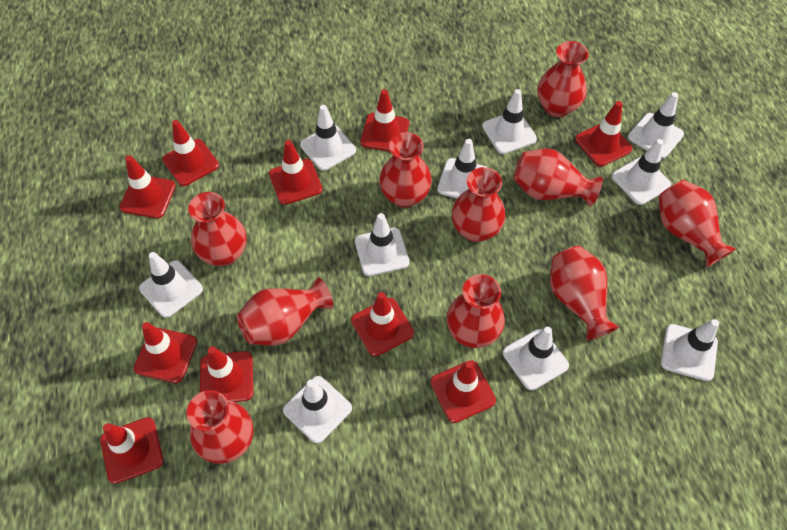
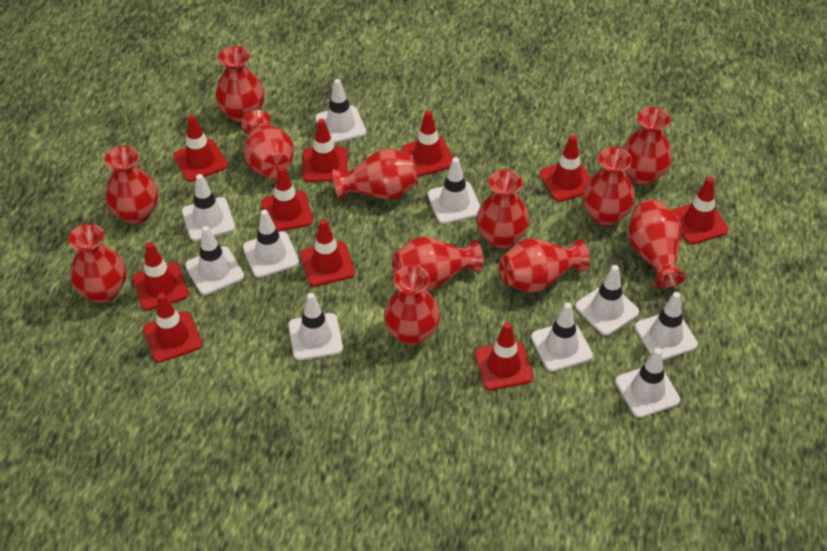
red vase: [186,390,253,464] [188,192,246,266] [237,277,333,346] [379,132,432,208] [446,274,505,348] [452,167,506,242] [513,148,603,207] [537,41,589,117] [550,246,619,341] [659,180,736,267] = 10 -> [68,224,126,303] [105,146,158,224] [216,46,264,123] [241,110,294,178] [333,149,418,200] [384,265,440,345] [392,237,483,291] [476,170,530,249] [499,238,590,292] [583,147,635,226] [622,107,672,185] [628,200,686,288] = 12

